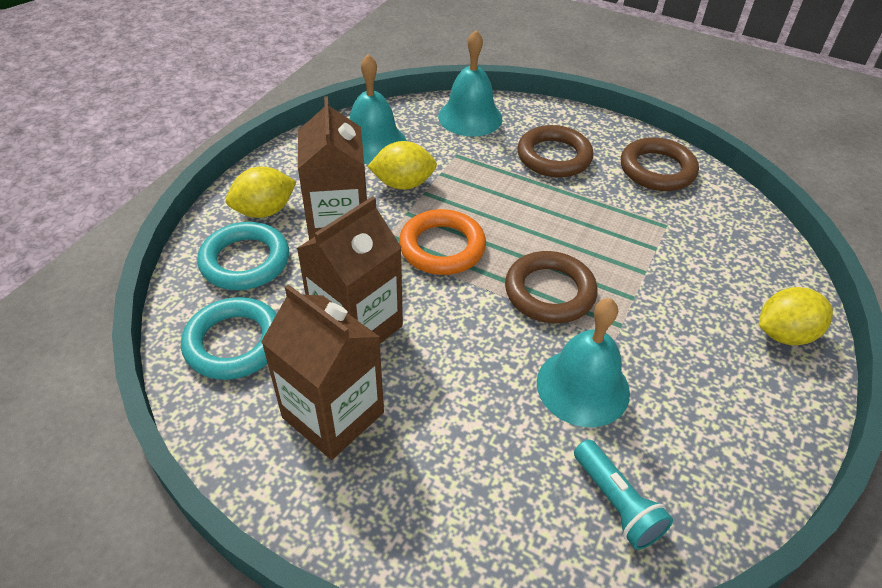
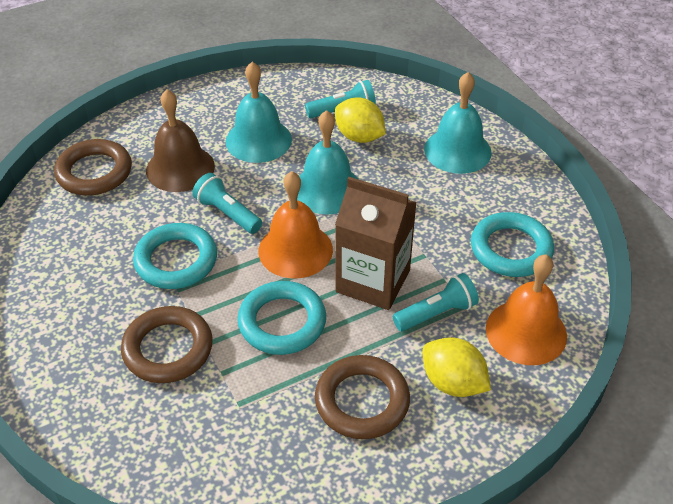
brown bell: none = 0 -> [146,89,215,192] = 1
brown carton: [261,284,384,460] [296,196,403,344] [298,96,367,240] = 3 -> [335,177,417,310] = 1
orange bell: none = 0 -> [258,171,333,279] [486,255,567,365] = 2
orange ring: [399,209,486,275] = 1 -> none = 0
turquoise flashlight: [574,440,673,550] = 1 -> [192,173,262,234] [305,80,376,118] [393,273,479,331] = 3
turquoise ring: [181,297,277,380] [197,222,289,290] = 2 -> [133,223,217,289] [237,281,326,355] [471,212,554,277] = 3
yellow lemon: [226,166,296,218] [367,141,437,190] [759,287,833,345] = 3 -> [335,97,386,143] [422,337,491,397] = 2

